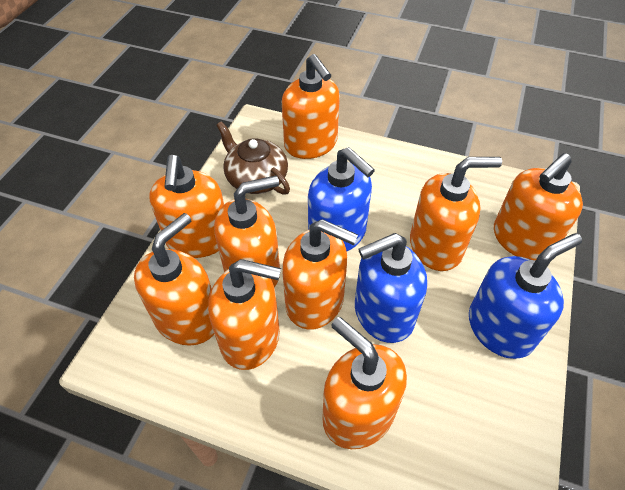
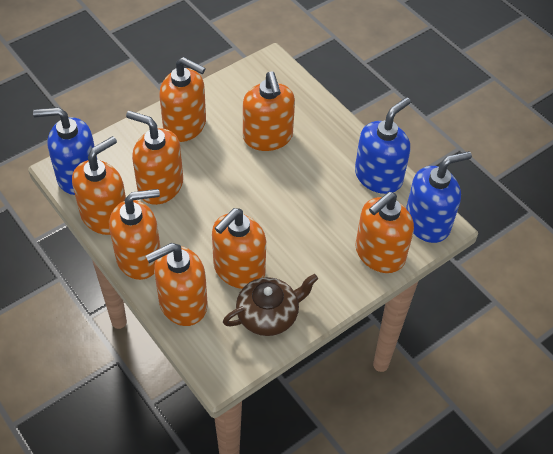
orange soap dispenser: [134,213,214,346] [149,155,224,258] [208,259,281,370] [214,175,280,288] [282,54,340,159] [282,219,358,330] [322,317,407,449] [410,157,502,271] [494,153,583,260] = 9 -> [72,136,126,235] [109,189,161,280] [126,111,183,205] [145,243,208,326] [159,57,206,142] [212,208,266,289] [243,71,295,151] [355,192,414,273] = 8

